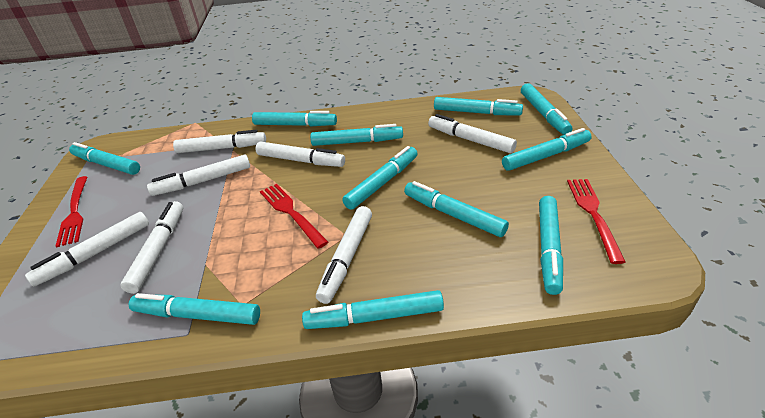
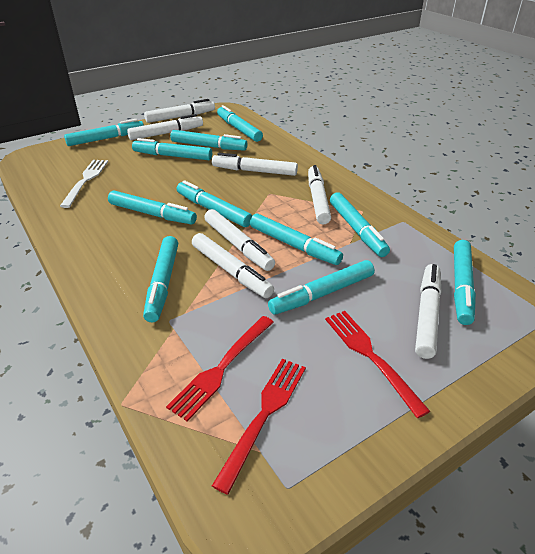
white fork: none = 0 -> [60,160,108,208] = 1

